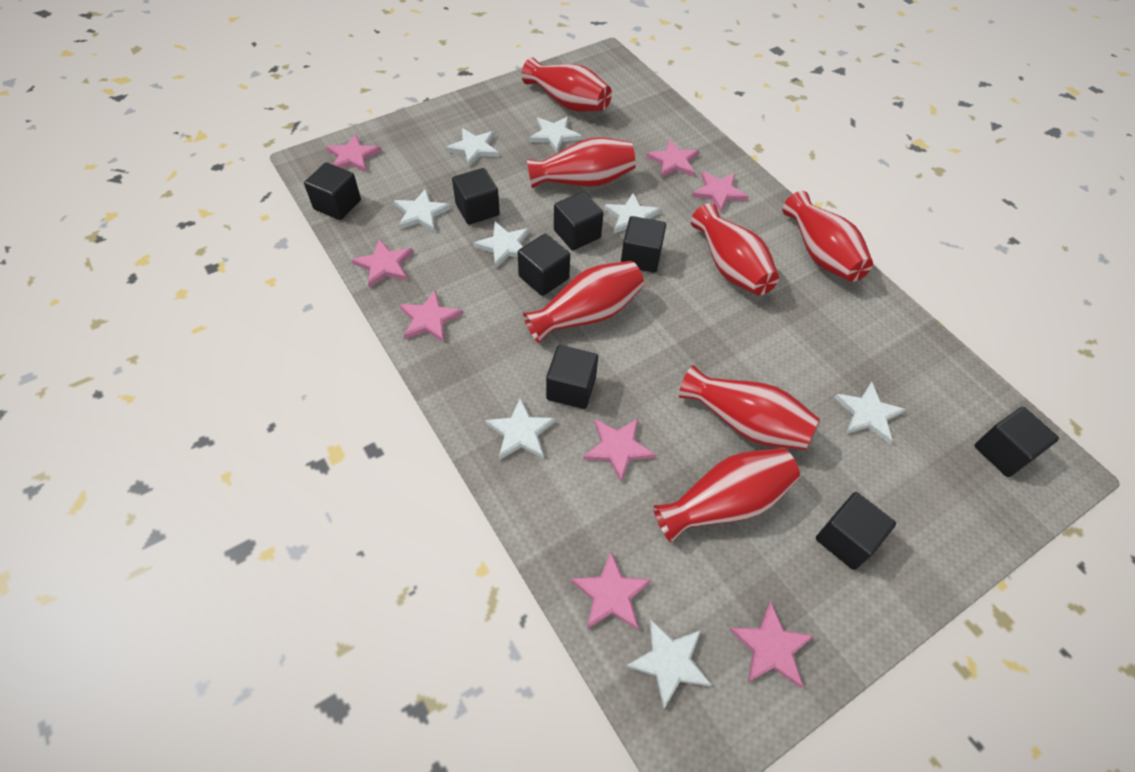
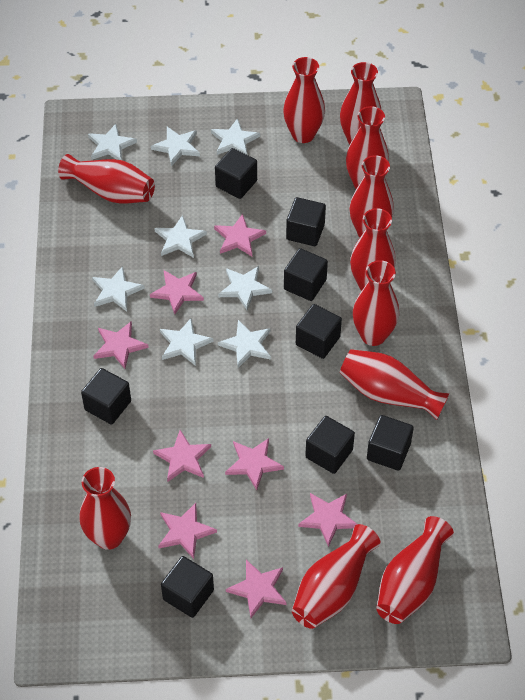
red vase: [521,58,612,112] [523,261,644,343] [527,137,636,188] [653,448,800,543] [679,365,820,450] [691,203,779,296] [782,191,873,282] = 7 -> [58,154,155,204] [80,467,131,550] [283,57,325,143] [292,524,381,629] [340,62,381,144] [340,349,449,420] [346,106,389,189] [349,155,394,237] [350,208,396,291] [353,260,399,346] [376,516,454,624] = 11

